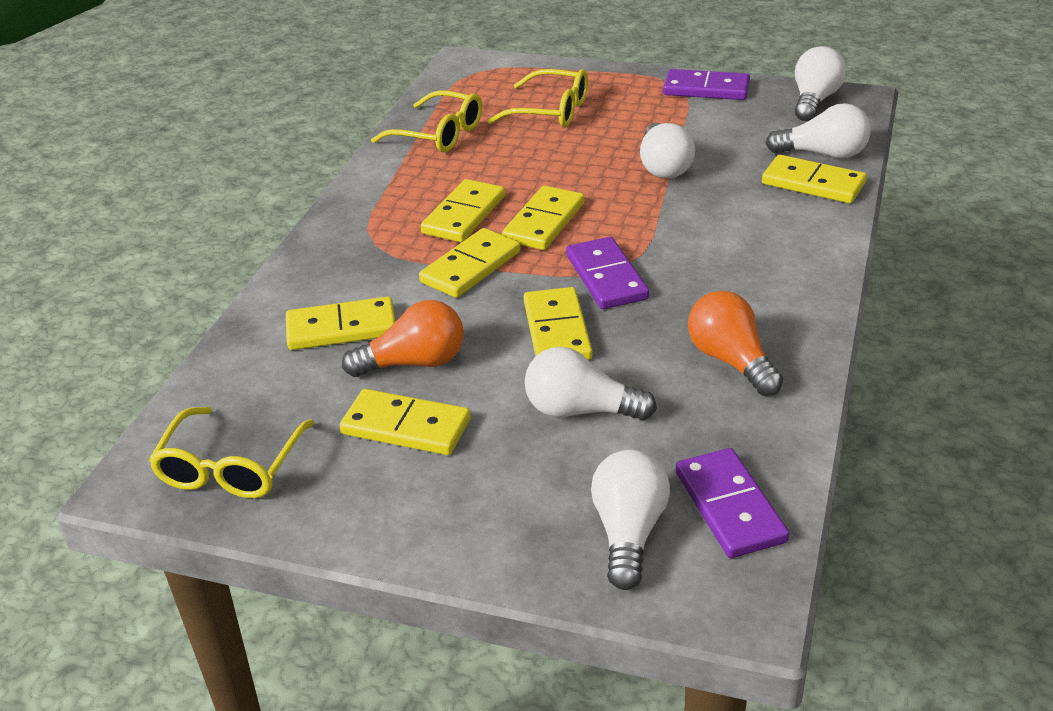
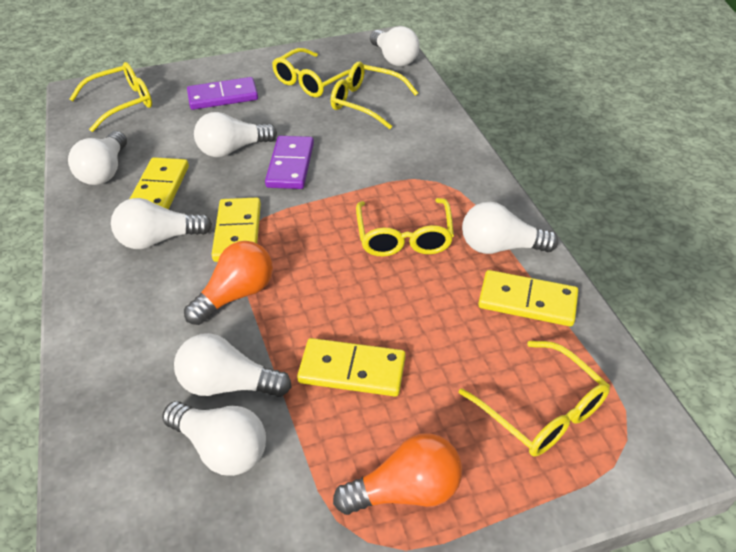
purple domino: [566,237,649,309] [663,69,750,100] [676,448,789,558] = 3 -> [187,77,258,110] [265,136,314,189] = 2
white light bulb: [525,347,657,420] [591,449,670,590] [640,123,695,179] [765,103,871,159] [795,46,846,121] = 5 -> [68,131,127,185] [111,198,212,249] [162,401,266,476] [174,333,292,397] [194,112,277,157] [370,26,420,66] [462,202,558,254] = 7
yellow domino: [286,297,396,350] [340,389,471,455] [419,228,521,298] [421,179,505,242] [502,186,585,250] [524,287,592,360] [762,155,867,203] = 7 -> [130,157,189,209] [211,197,261,262] [297,338,406,396] [478,270,578,326] = 4
yellow glasses: [148,407,315,498] [371,90,483,152] [487,69,588,127] = 3 -> [70,62,152,132] [272,48,351,97] [331,62,418,129] [356,198,454,256] [459,341,610,456] = 5

